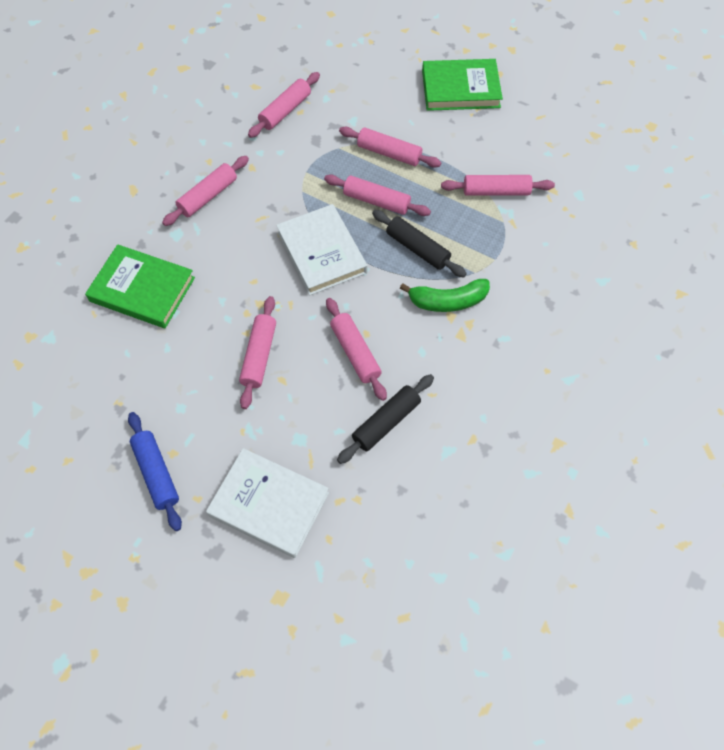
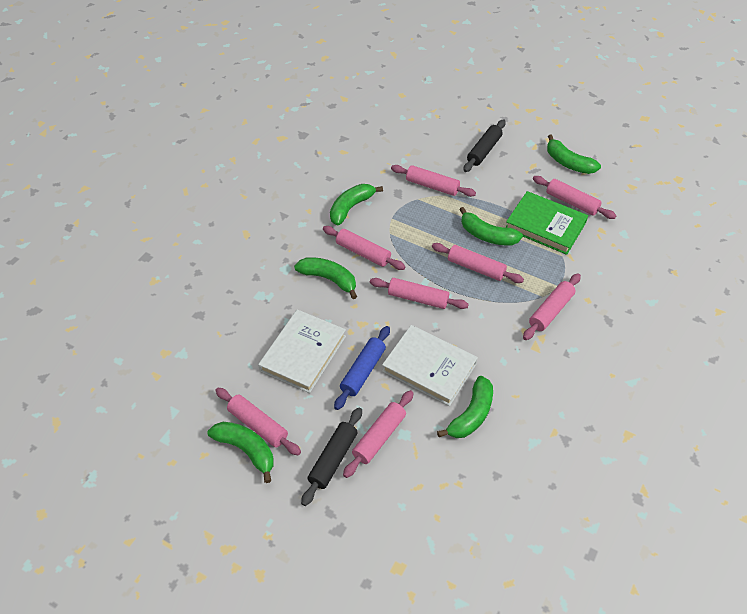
green banana: [400,279,490,312] = 1 -> [208,422,274,483] [294,257,357,299] [330,184,383,226] [437,376,493,438] [459,207,523,246] [547,134,601,174] = 6
green book: [85,244,195,328] [422,59,503,111] = 2 -> [505,191,588,255] = 1
pink rolling pin: [162,156,249,226] [239,296,276,409] [248,72,320,138] [324,175,431,216] [326,298,387,401] [339,127,441,168] [441,175,555,196] = 7 -> [215,388,301,455] [323,226,406,270] [343,390,414,478] [370,278,469,309] [391,165,476,197] [432,243,524,283] [523,273,581,340] [533,176,616,219] = 8

